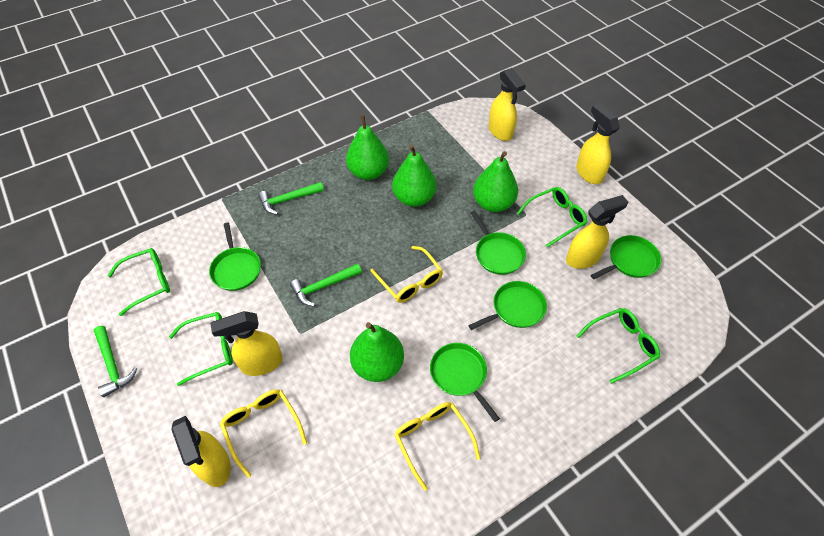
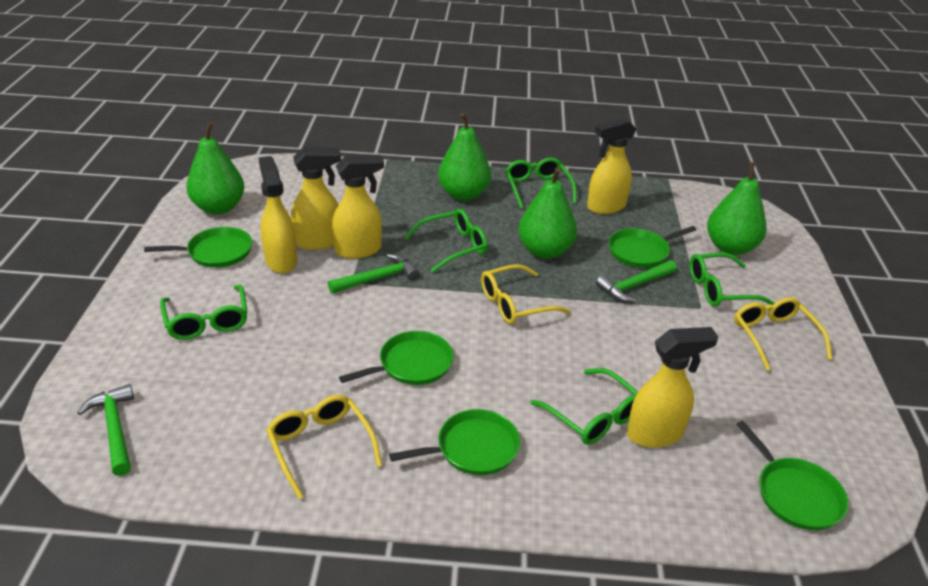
green glasses: [108,248,170,316] [169,312,233,386] [517,187,587,248] [576,308,660,384] = 4 -> [160,285,248,340] [404,209,488,273] [505,157,577,209] [530,368,638,445] [689,253,774,307] = 5

